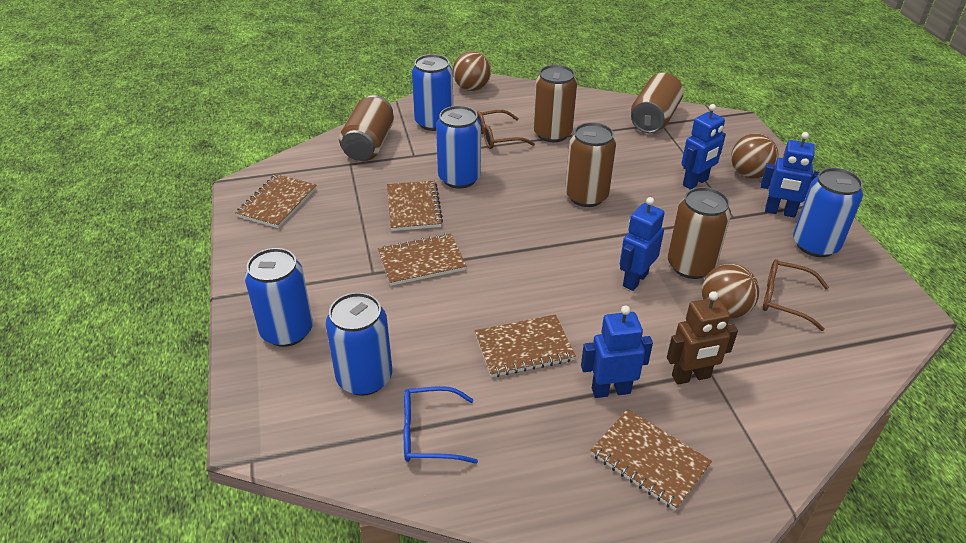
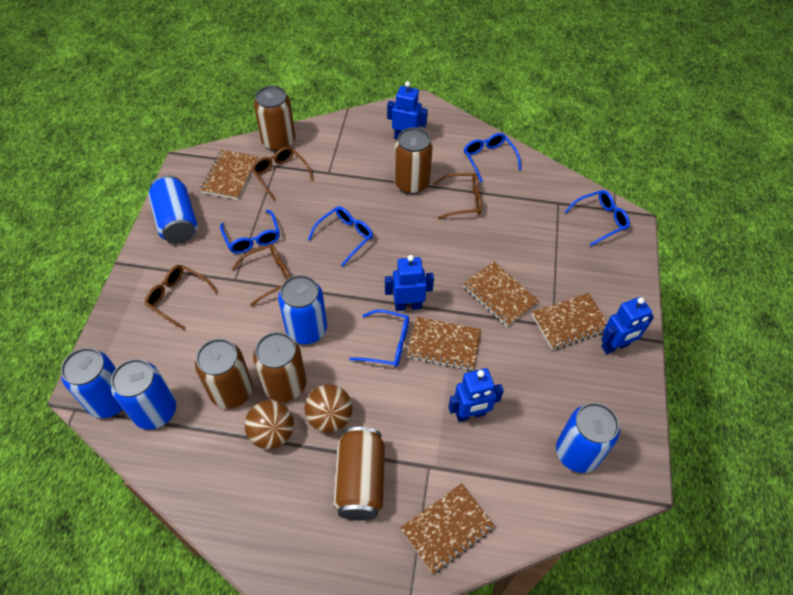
blue glasses: [404,386,478,464] = 1 -> [220,210,280,254] [308,206,373,266] [350,309,409,367] [464,133,522,182] [565,190,630,246] = 5
brown ball: [453,51,491,91] [702,264,759,319] [731,133,779,179] = 3 -> [245,400,294,449] [304,384,353,433] = 2
brown glasses: [477,110,535,149] [763,259,829,331] = 2 -> [145,265,218,330] [232,244,291,306] [251,147,314,201] [433,173,482,219] = 4
brown robot: [667,291,738,385] = 1 -> none = 0

